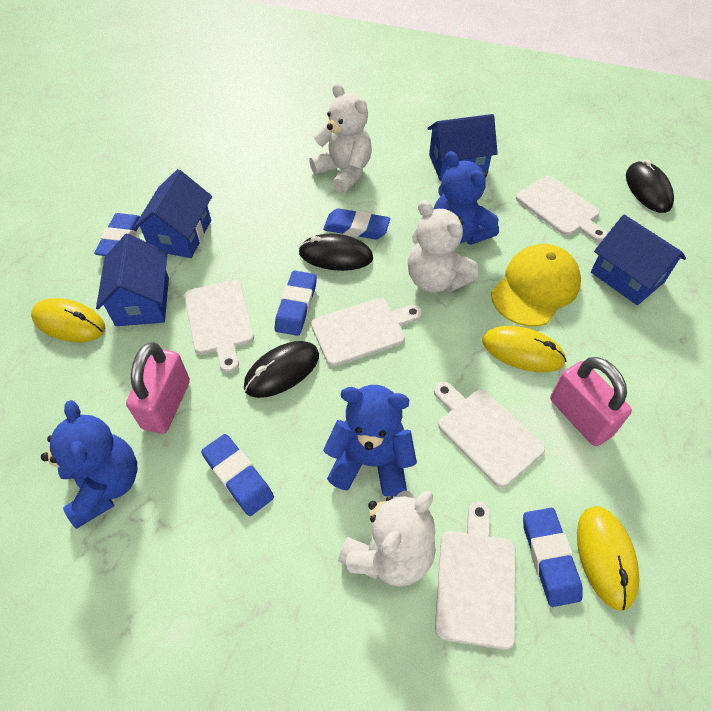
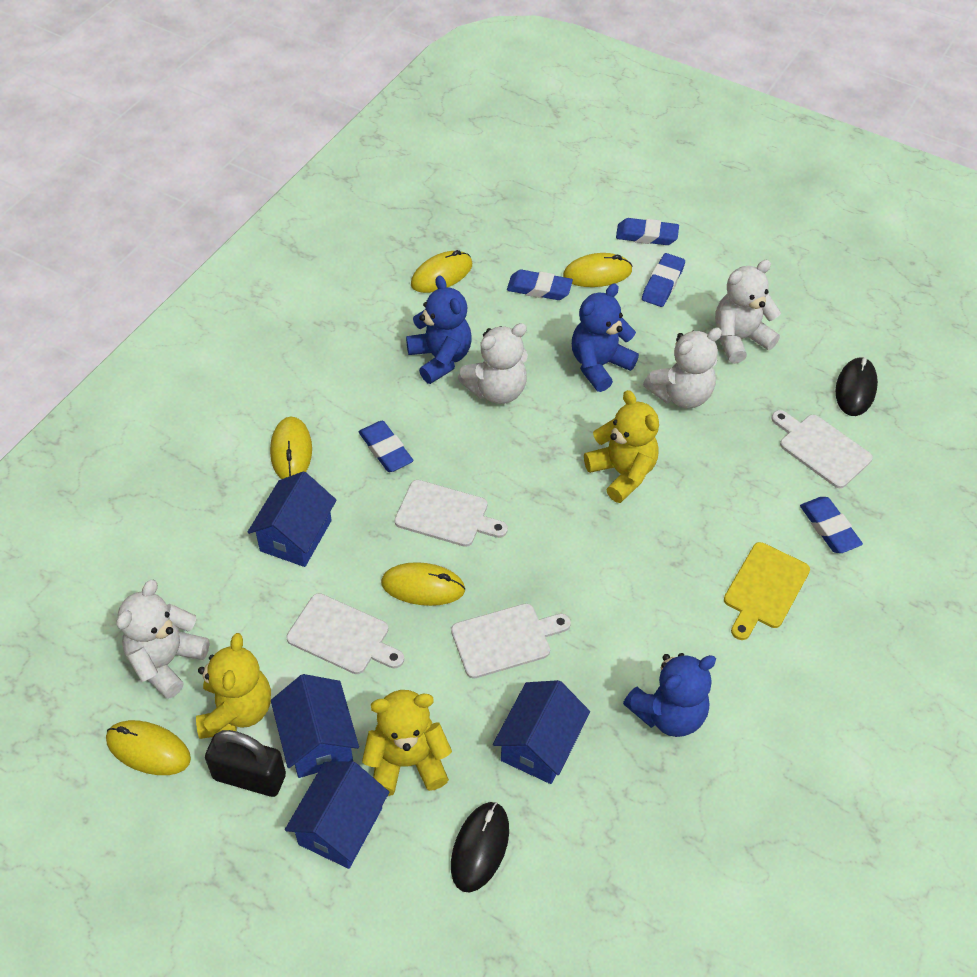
black mouse: [244,341,319,398] [298,234,373,271] [626,159,674,213] = 3 -> [451,802,509,893] [835,357,878,416] = 2
black padlock: none = 0 -> [205,730,286,797] = 1
pink padlock: [126,342,190,434] [550,357,632,446] = 2 -> none = 0
white cutting board: [184,280,254,373] [311,298,422,366] [434,382,545,488] [435,501,516,650] [516,176,607,242] = 5 -> [286,593,404,674] [394,480,508,547] [451,603,571,679] [771,410,873,488] = 4
white teddy bear: [309,83,372,194] [338,491,436,587] [408,200,478,293] = 3 -> [116,580,210,699] [458,323,528,404] [643,327,722,408] [715,260,781,364] = 4
yellow cap: [491,244,581,326] = 1 -> none = 0
yellow cutting board: none = 0 -> [724,542,810,640] = 1
yellow mouse: [31,298,105,342] [482,326,566,372] [577,506,639,611] = 3 -> [106,720,191,775] [270,417,312,479] [381,562,465,606] [411,250,472,293] [563,253,633,287] = 5
yellow teddy bear: none = 0 -> [196,633,271,739] [362,690,452,796] [584,390,659,503] = 3

